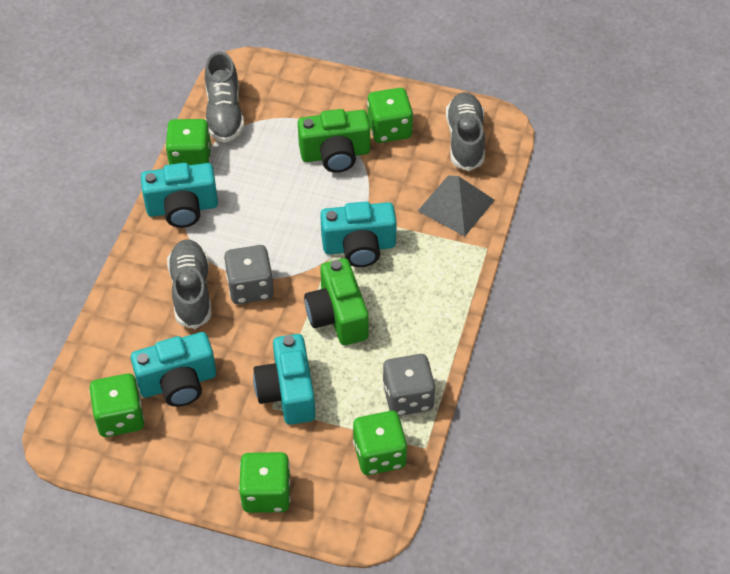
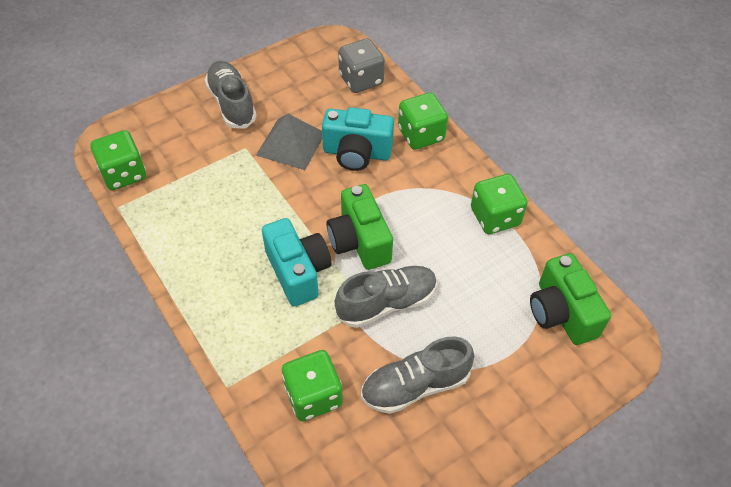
green dice: [89,373,144,437] [166,119,211,165] [239,452,290,513] [353,411,407,475] [367,88,413,143] = 5 -> [90,130,146,190] [282,350,343,421] [398,92,448,150] [471,174,528,234] = 4
grey dice: [224,245,274,304] [383,354,436,416] = 2 -> [338,38,385,93] = 1
turquoise camera: [131,332,216,407] [141,163,218,228] [253,334,315,425] [320,201,397,267] = 4 -> [262,218,331,307] [322,107,394,171] = 2

